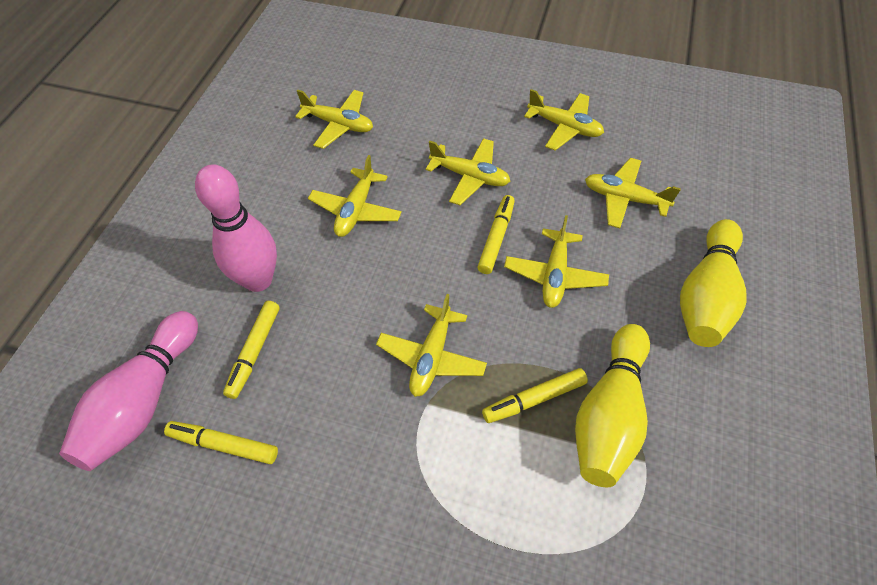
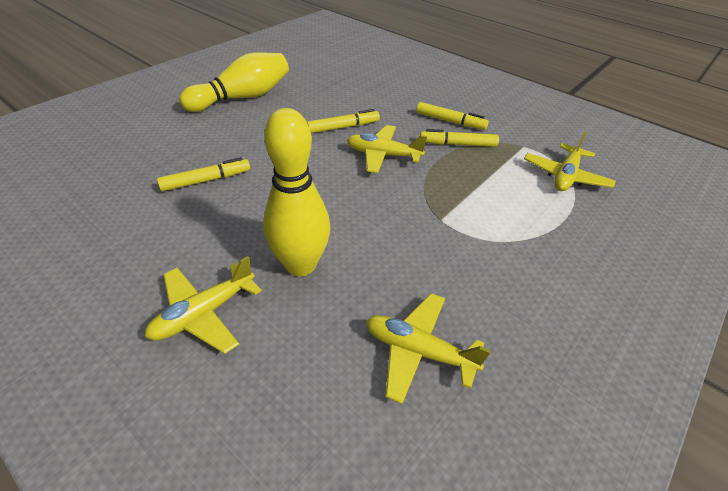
pink bowling pin: [59,311,198,471] [195,164,277,292] = 2 -> none = 0
yellow plane: [295,90,373,149] [308,155,402,237] [376,294,487,397] [426,138,510,205] [504,215,609,308] [524,89,604,151] [585,158,681,228] = 7 -> [145,256,262,354] [347,125,427,173] [366,293,491,404] [524,131,616,191] = 4

